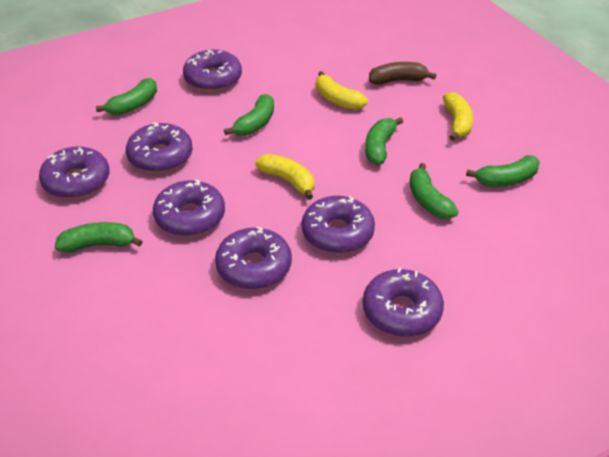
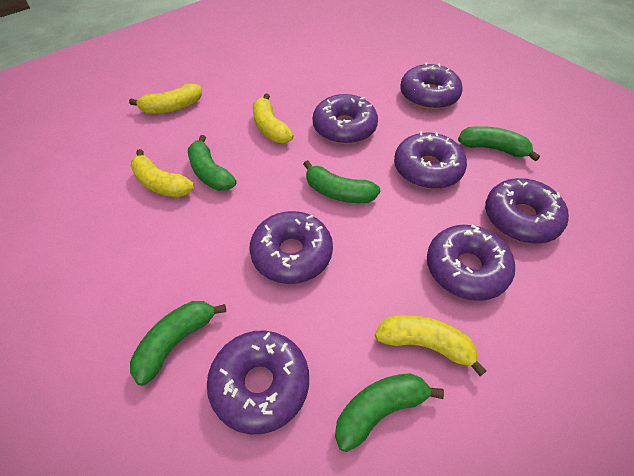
brown banana: [369,62,436,85] = 1 -> none = 0
green banana: [55,222,143,253] [96,78,157,116] [224,94,274,136] [365,117,403,165] [410,163,458,219] [466,155,540,187] = 6 -> [130,301,226,386] [188,135,237,191] [303,160,381,203] [335,373,444,452] [458,126,540,161] = 5
yellow banana: [255,154,314,200] [316,71,368,110] [443,92,473,141] = 3 -> [129,84,202,114] [130,149,194,197] [253,93,294,143] [375,315,487,376] = 4

